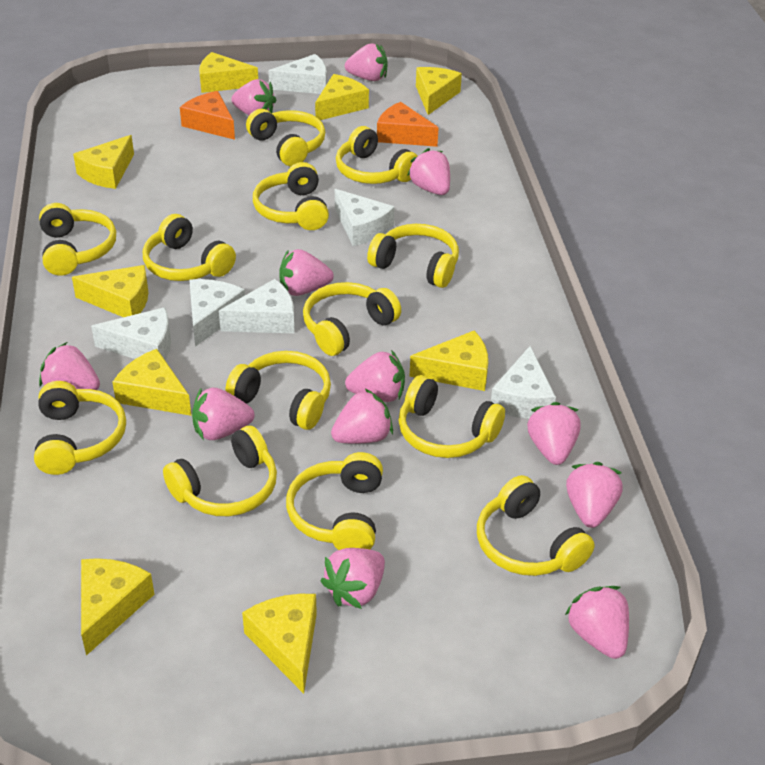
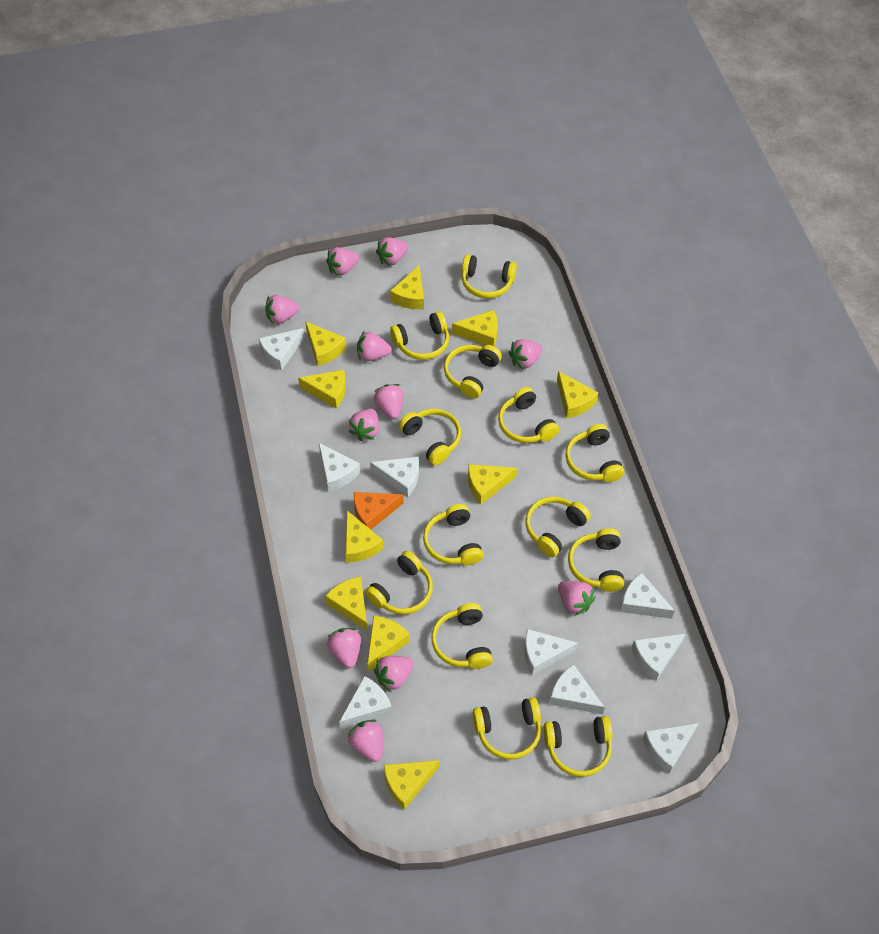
orange cheese: [180,91,235,140] [377,102,439,147] = 2 -> [354,492,404,530] = 1
pink strawberry: [39,342,100,390] [192,388,254,440] [231,79,276,115] [279,249,334,296] [320,548,385,609] [331,389,393,444] [345,43,387,81] [345,350,405,402] [407,148,450,195] [527,402,581,465] [565,586,629,659] [566,462,623,528] = 12 -> [265,295,299,325] [326,247,359,276] [327,628,361,668] [348,720,383,762] [349,409,379,441] [357,331,392,361] [374,384,404,419] [374,656,414,692] [376,237,408,266] [509,339,543,370] [558,581,595,616] = 11
white cheese: [91,307,171,360] [189,279,245,347] [219,279,295,334] [268,54,327,94] [335,189,394,246] [491,346,556,419] = 6 -> [259,328,305,371] [319,443,360,492] [339,676,392,729] [370,457,419,497] [524,629,578,675] [550,664,605,714] [620,572,675,619] [632,633,686,681] [643,723,699,774] = 9
yellow cheese: [72,265,148,317] [73,135,134,189] [81,558,155,656] [112,349,191,416] [199,52,258,93] [242,594,317,694] [315,74,369,120] [409,330,488,391] [416,67,462,115] = 9 -> [298,370,346,409] [306,322,346,366] [325,577,368,631] [346,511,384,563] [367,616,410,672] [384,760,439,810] [390,265,424,309] [452,310,498,346] [468,464,517,505] [557,371,598,418] = 10

